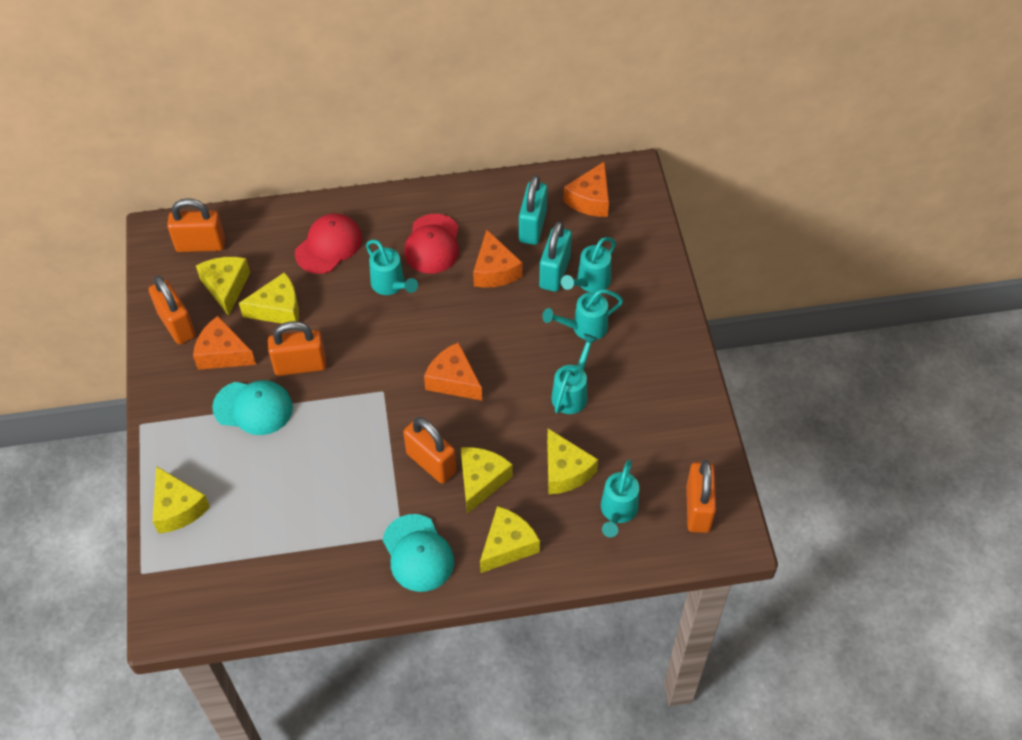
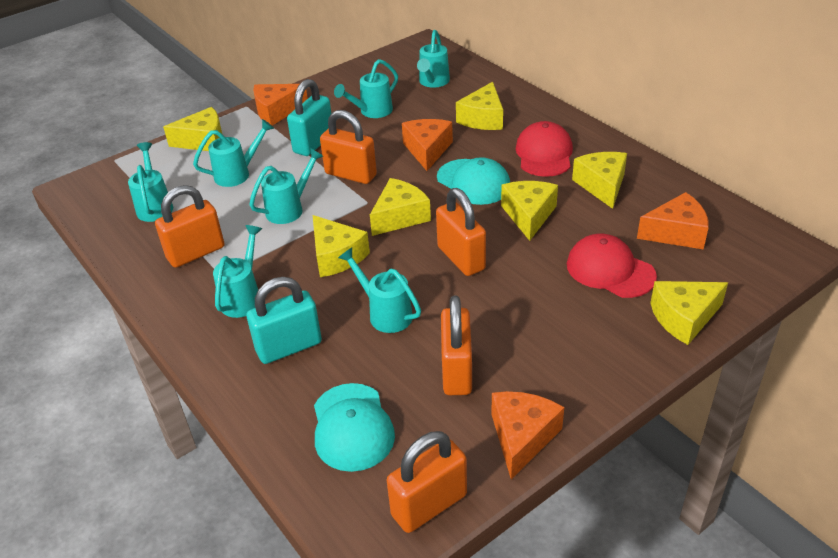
turquoise watering can: [366,239,418,295] [542,289,623,340] [551,334,598,414] [561,237,616,293] [601,459,639,537] = 5 -> [128,142,173,222] [193,119,274,187] [213,225,262,318] [249,148,323,224] [334,59,398,118] [338,247,421,333] [417,30,450,88] = 7
yellow cheese: [152,466,210,533] [196,257,250,316] [239,272,299,324] [461,447,513,514] [480,506,540,573] [547,428,598,494] = 6 -> [163,107,223,151] [313,215,370,277] [370,178,431,236] [456,82,503,130] [501,181,558,241] [572,152,627,209] [650,281,728,345] = 7

